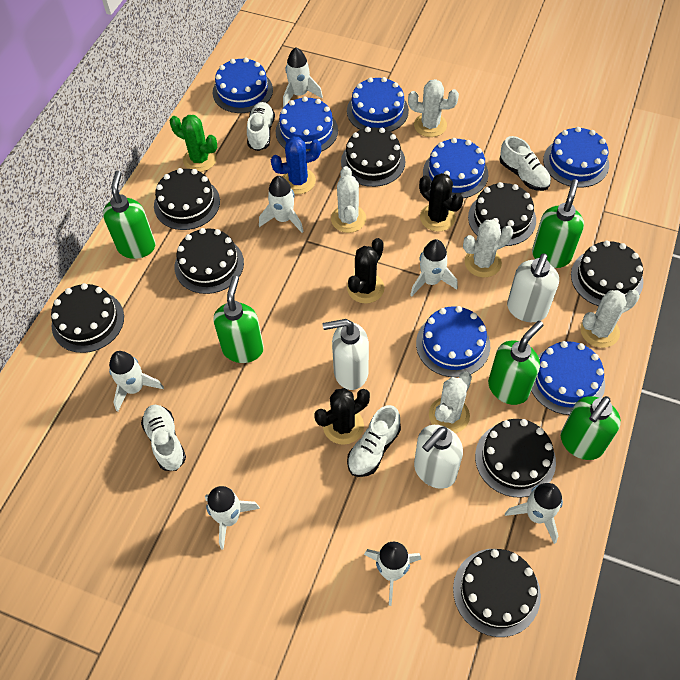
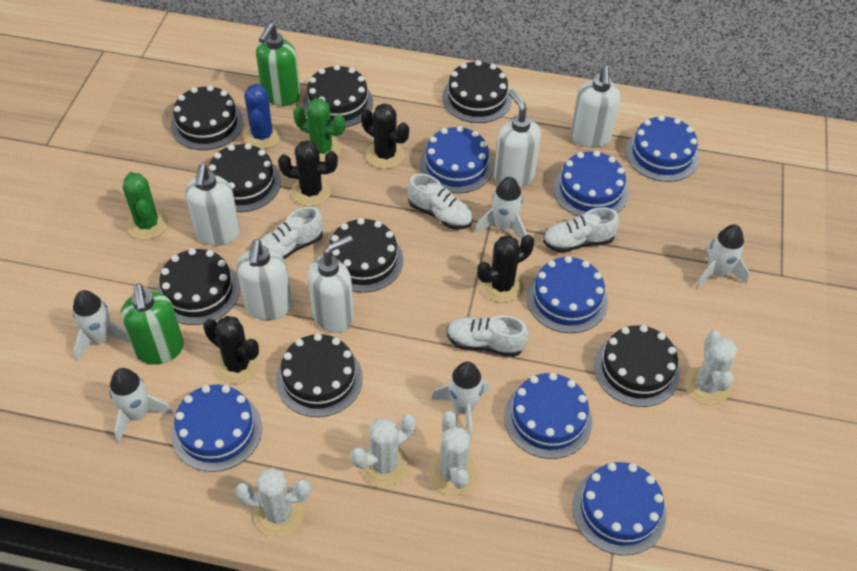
black cactus: [314,388,370,445] [347,238,384,304] [419,173,463,232] = 3 -> [203,316,260,384] [278,140,338,206] [361,103,409,169] [477,235,534,303] = 4
green cactus: [170,115,217,172] = 1 -> [123,172,168,240] [293,98,345,162] = 2
green soap dispenser: [103,171,156,259] [213,276,264,363] [488,321,543,405] [532,179,584,268] [561,396,621,460] = 5 -> [121,284,184,365] [256,23,301,106] = 2
white cactus: [331,166,366,233] [408,79,459,137] [429,372,472,433] [463,220,513,277] [580,290,639,348] = 5 -> [236,468,311,537] [351,414,416,487] [429,411,477,495] [684,331,737,406] = 4
white rocket: [109,351,164,412] [205,486,260,550] [259,176,304,233] [283,47,323,107] [364,542,421,606] [410,239,458,296] [505,483,563,544] = 7 -> [73,290,130,362] [109,368,173,443] [431,362,490,438] [475,177,527,239] [695,224,749,290] = 5
white soap dispenser: [323,319,369,390] [414,425,463,489] [507,254,559,322] = 3 -> [185,164,240,246] [237,239,292,320] [308,235,354,333] [494,89,541,187] [571,66,621,148] = 5

